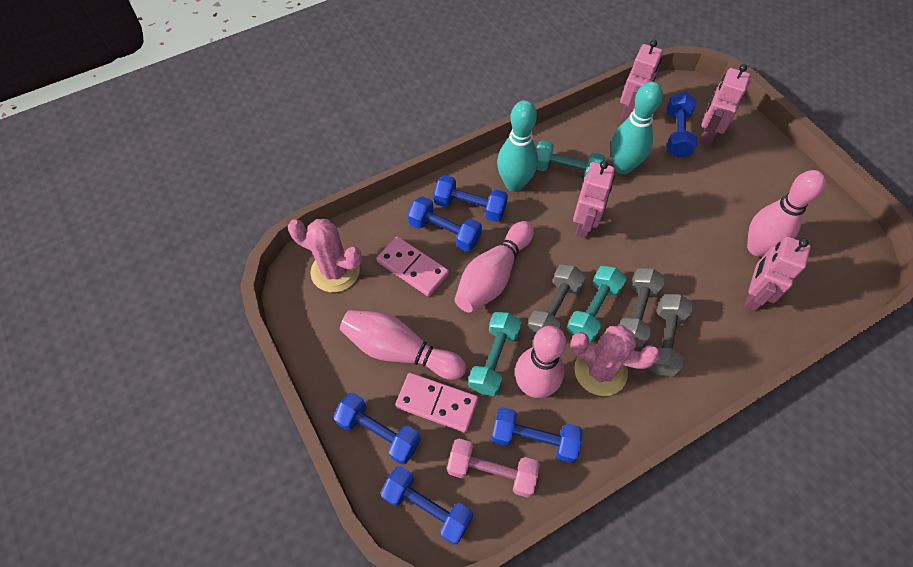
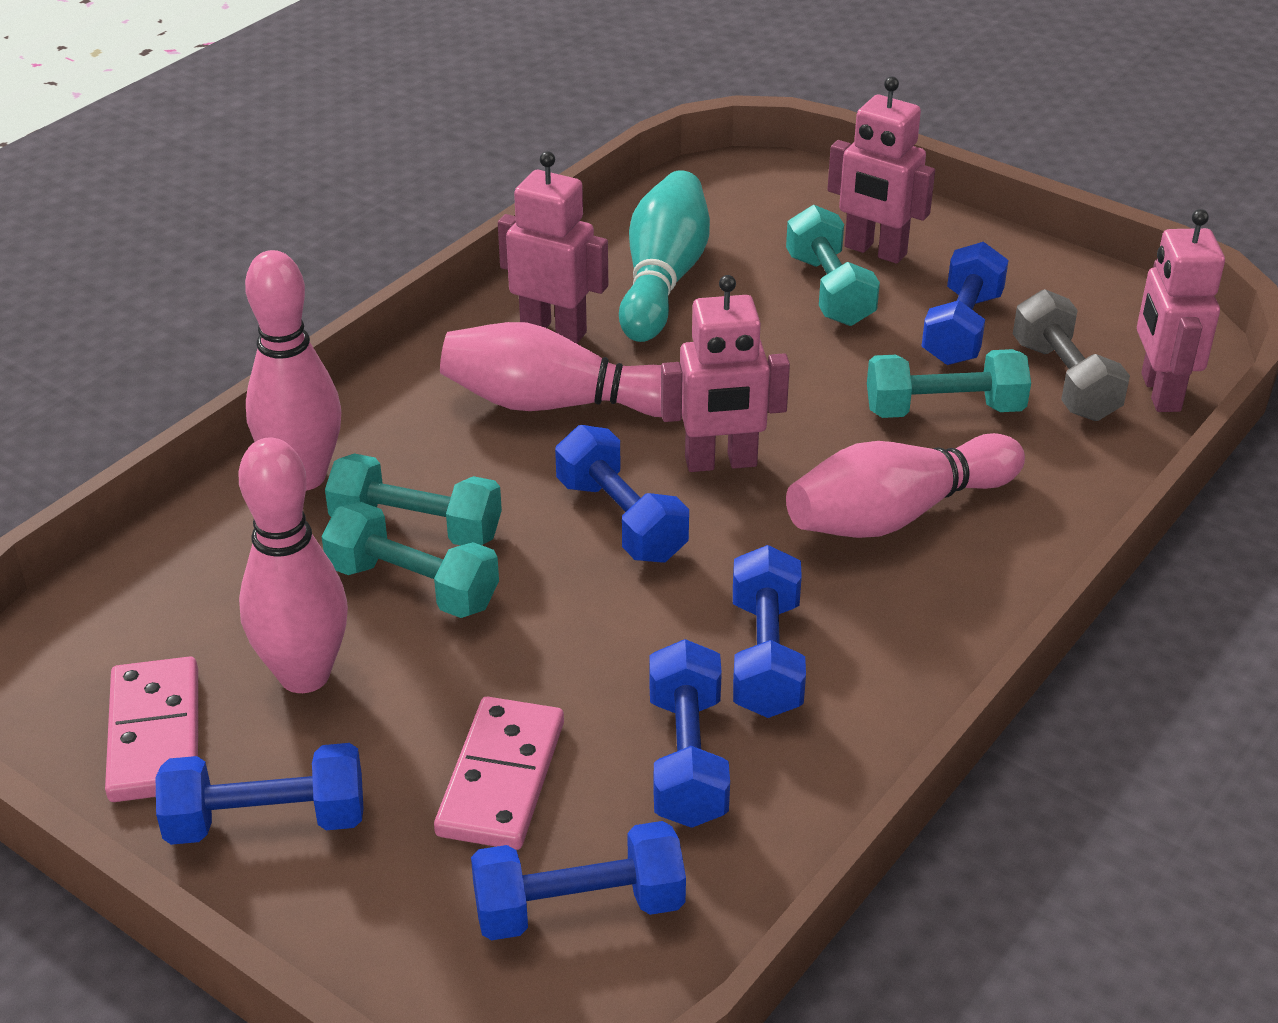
grey dumbbell: [527,264,586,335] [618,268,665,347] [648,294,693,377] = 3 -> [1013,289,1130,421] = 1
pink cactus: [288,219,362,292] [570,325,660,396] = 2 -> none = 0
pink dumbbell: [447,439,540,498] = 1 -> none = 0
turquoise bowling pin: [497,100,538,192] [611,81,663,174] = 2 -> [619,170,710,342] = 1
turquoise dumbbell: [468,312,522,396] [536,140,605,179] [567,265,627,342] = 3 -> [322,502,499,618] [325,454,502,545] [786,205,880,326] [867,349,1031,418] = 4

